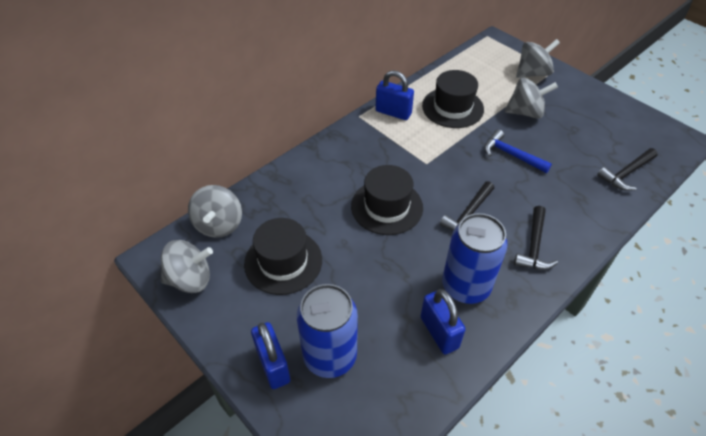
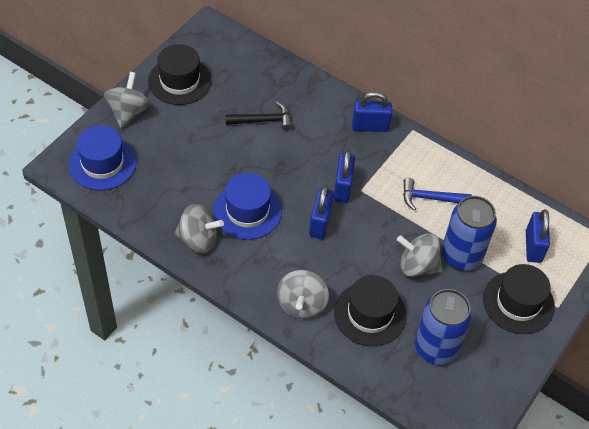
black hammer: [440,181,494,231] [514,206,558,270] [597,148,658,191] = 3 -> [225,102,292,131] = 1
blue hat: none = 0 -> [69,125,136,190] [213,173,282,240] = 2
blue padlock: [251,322,290,389] [375,70,414,120] [421,289,466,354] = 3 -> [309,186,334,239] [334,150,355,203] [352,92,392,132] [526,210,550,263] = 4

